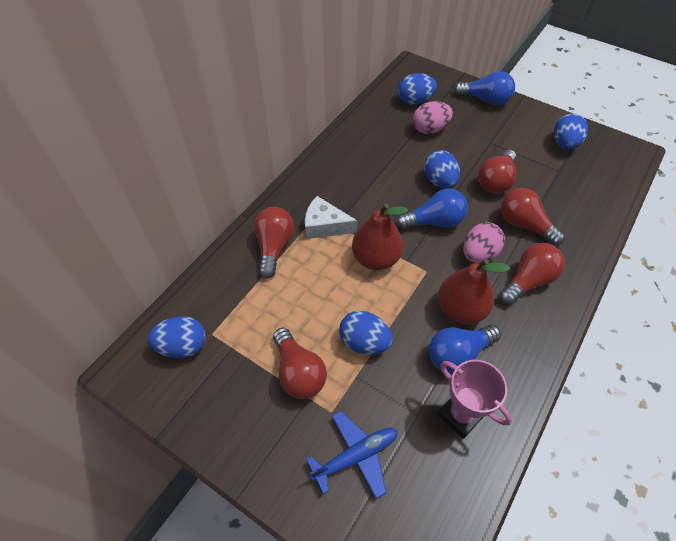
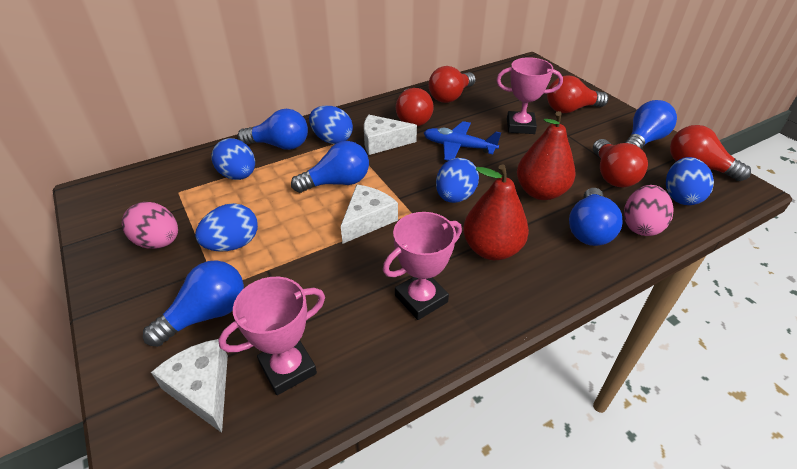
blue light bulb: [396,189,468,229] [429,325,501,374] [454,71,515,105] = 3 -> [143,260,244,347] [237,109,308,150] [291,141,369,193] [569,188,623,246] [625,100,677,149] = 5
pink trophy: [437,360,512,439] = 1 -> [218,277,325,395] [383,212,462,320] [496,57,563,134] = 3
white cheese: [305,196,357,239] = 1 -> [151,339,228,433] [341,185,398,244] [364,115,417,155] = 3

